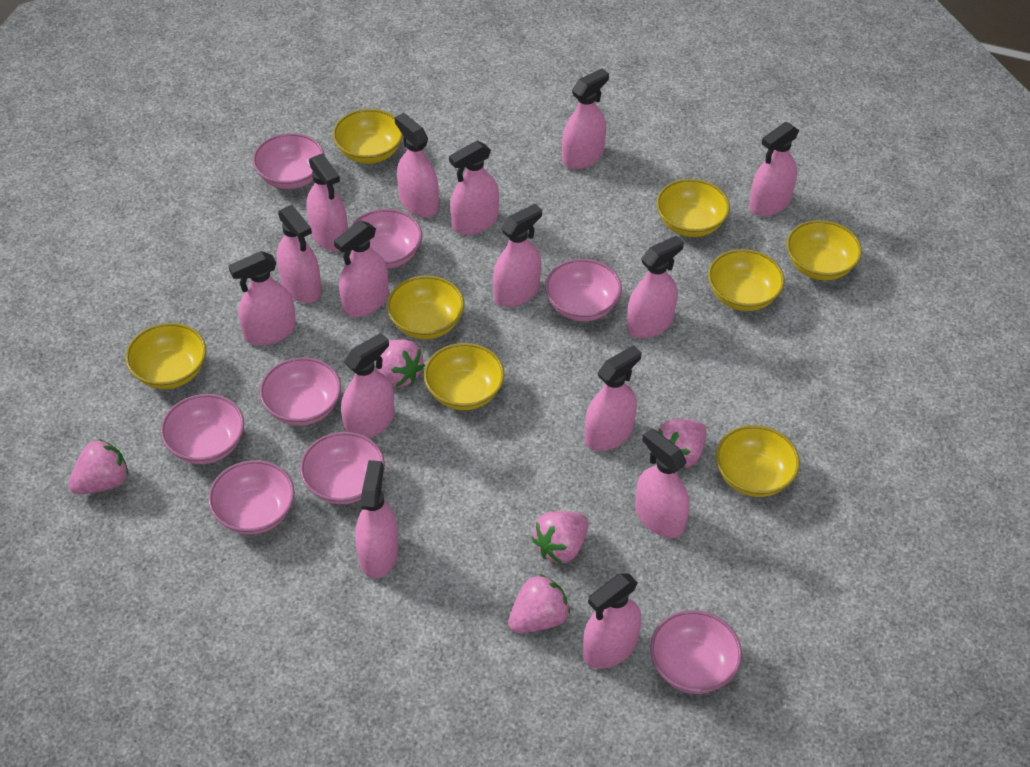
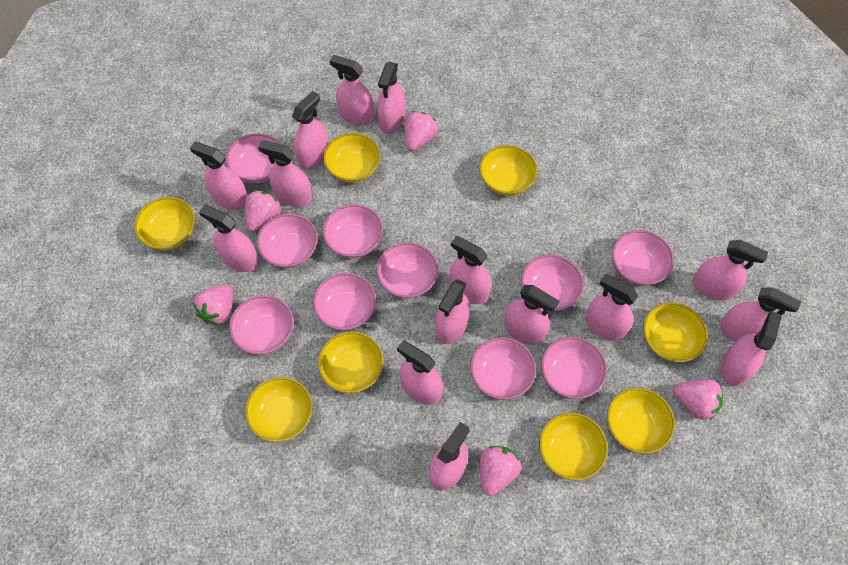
pink bowl: [161,394,244,464] [208,460,295,535] [253,133,325,189] [259,357,341,426] [300,432,385,504] [350,209,422,269] [545,259,622,321] [650,610,742,694] = 8 -> [226,133,279,183] [229,295,294,355] [257,214,318,268] [313,273,376,330] [323,204,383,258] [376,242,438,298] [470,337,536,400] [521,254,584,311] [541,337,607,399] [612,230,674,285] = 10

